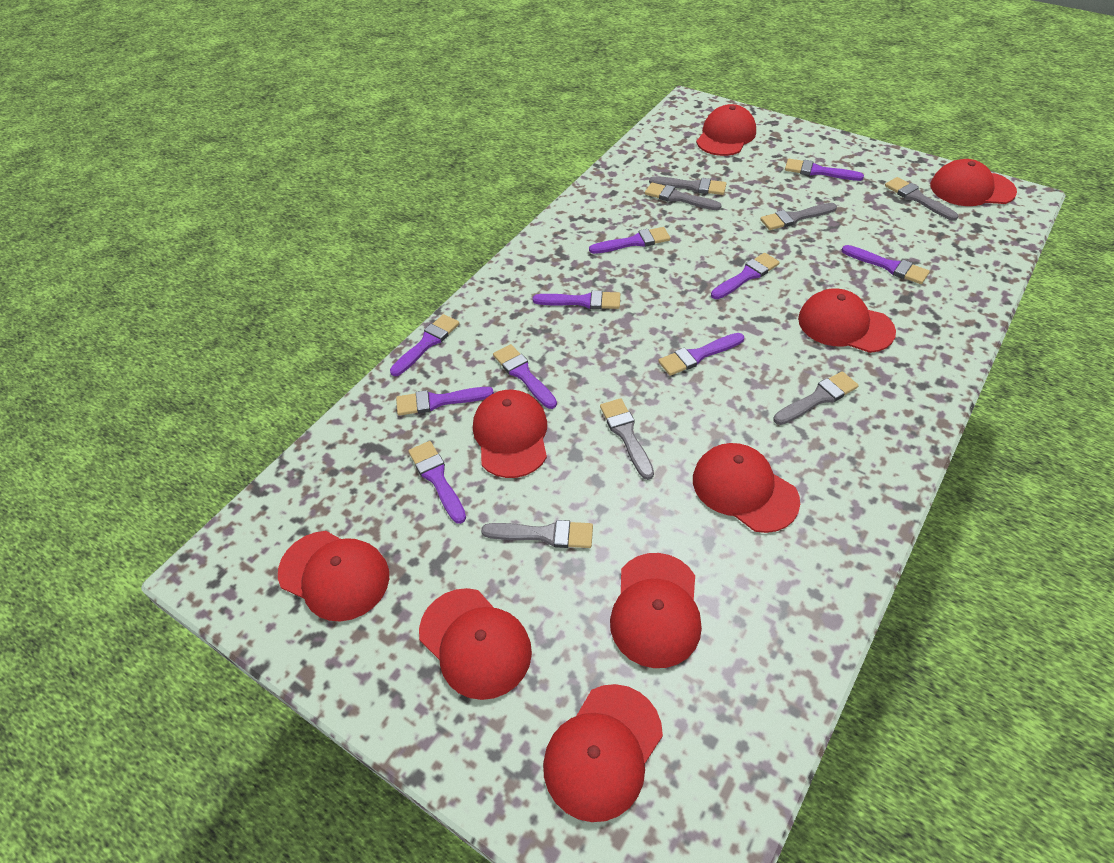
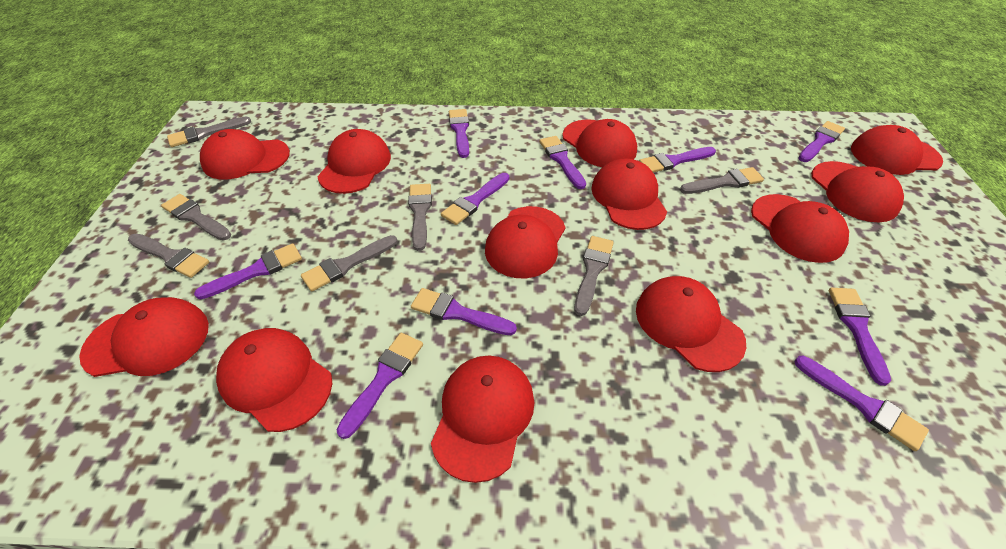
red cap: [278,531,389,621] [419,588,532,700] [473,390,547,478] [543,684,663,822] [610,553,702,668] [693,443,800,533] [696,104,756,156] [798,288,896,353] [930,159,1017,206] = 9 -> [79,297,209,377] [200,129,290,180] [216,328,332,432] [317,129,391,194] [431,356,534,483] [485,206,566,278] [563,119,637,167] [591,159,667,230] [636,276,746,372] [751,194,849,263] [811,161,904,222] [851,125,943,175] = 12

